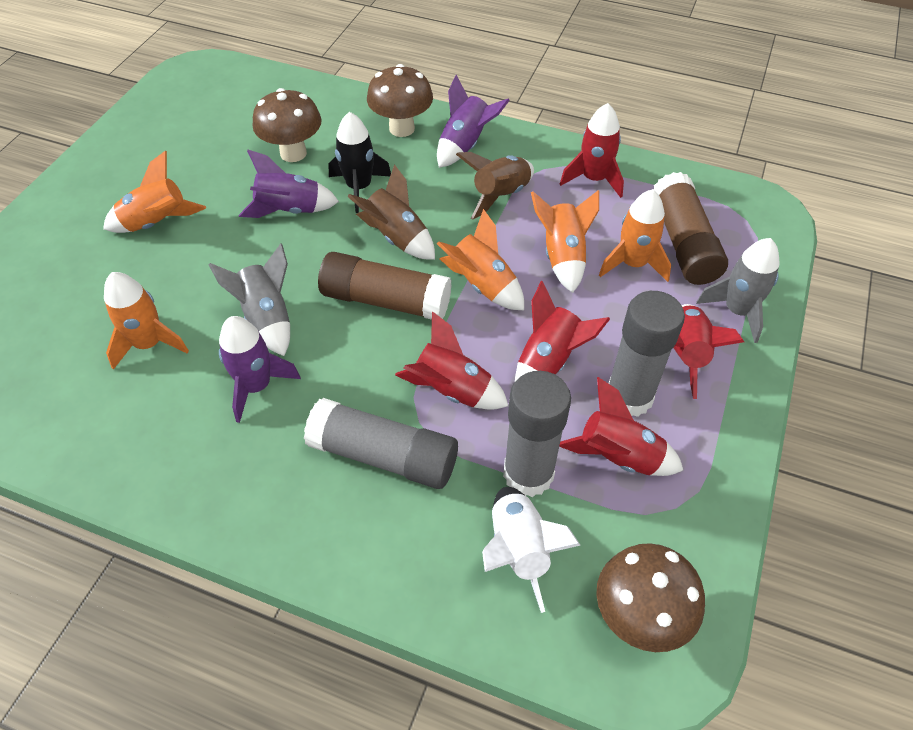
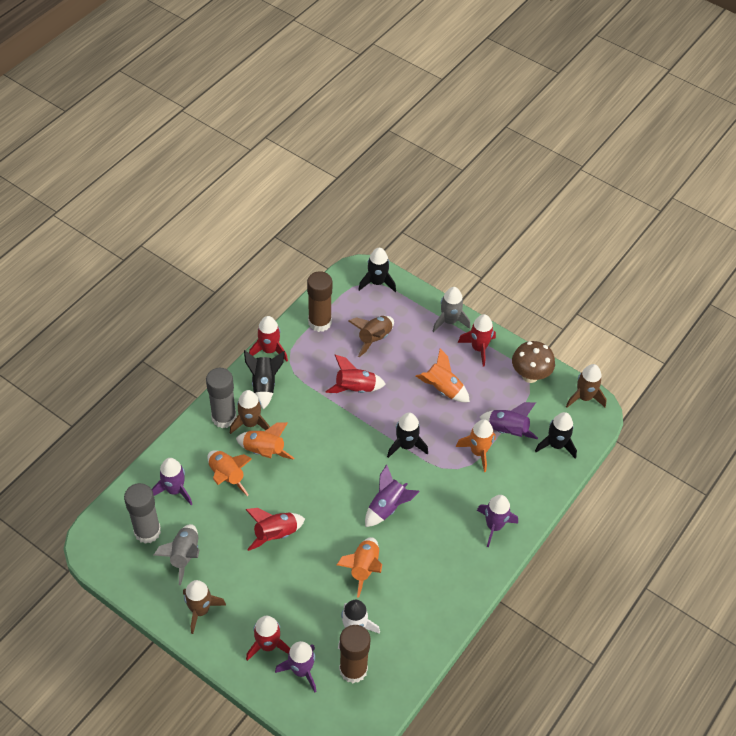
black rocket: [328,112,391,213] = 1 -> [244,350,285,409] [358,248,396,292] [387,413,428,458] [535,412,577,458] = 4
brown mushroom: [253,88,322,162] [367,64,433,137] [596,543,705,652] = 3 -> [512,341,555,383] = 1
brown rocket: [347,164,435,260] [456,152,534,219] = 2 -> [183,580,226,634] [230,390,270,434] [349,316,394,357] [566,364,607,407] = 4
grey glue stick: [304,398,458,489] [503,371,571,497] [609,291,685,417] = 3 -> [124,483,161,544] [206,368,236,428] = 2
purple rocket: [219,316,301,423] [239,150,339,218] [437,75,510,168] = 3 -> [152,458,192,505] [275,641,317,693] [365,464,420,527] [477,495,518,547] [479,402,538,439] = 5

